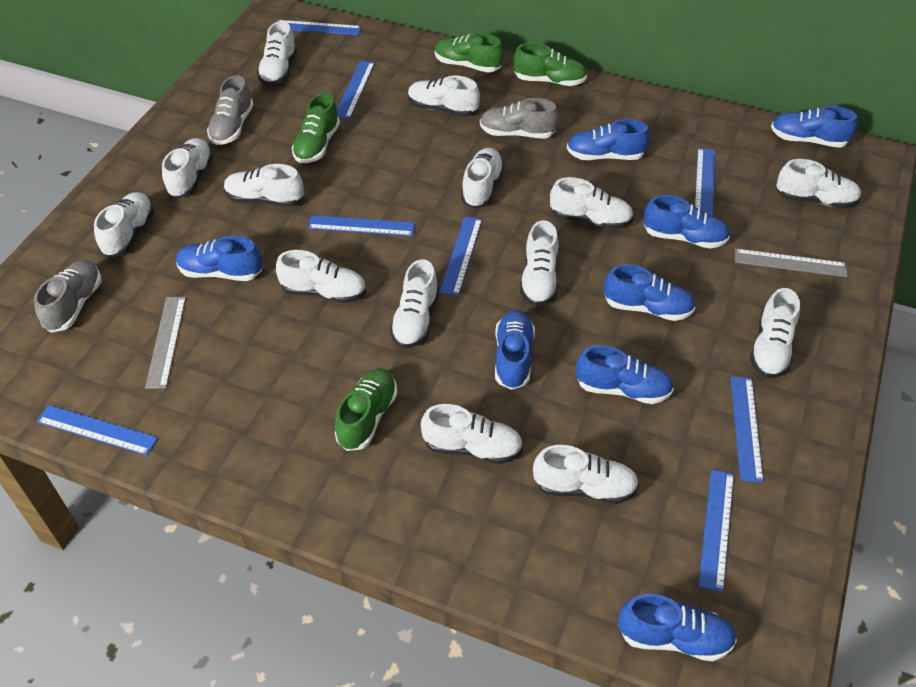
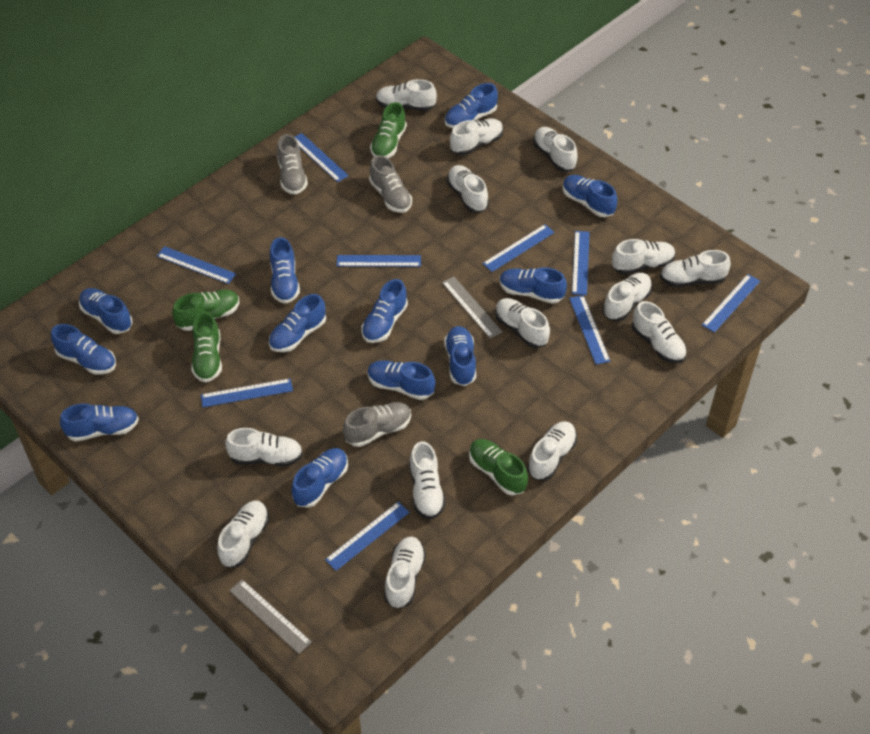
blue ruler: [37,405,158,455] [276,20,362,35] [308,215,415,236] [337,61,375,119] [440,216,482,296] [695,148,715,216] [699,469,734,592] [731,376,764,483] = 8 -> [157,246,236,284] [201,378,293,407] [295,133,349,182] [325,502,409,571] [336,255,421,267] [483,224,555,272] [569,295,610,364] [572,231,590,295] [702,274,760,333] = 9
blue shoe: [176,236,262,281] [495,310,535,390] [567,119,650,160] [576,345,674,404] [604,264,695,321] [618,594,737,662] [643,195,730,248] [771,106,857,148] = 8 -> [51,324,116,375] [60,403,139,442] [79,288,132,334] [269,294,326,352] [270,237,300,304] [291,448,348,508] [361,279,408,343] [367,360,435,400] [444,326,476,386] [445,83,498,128] [500,267,567,304] [563,175,617,217] = 12

